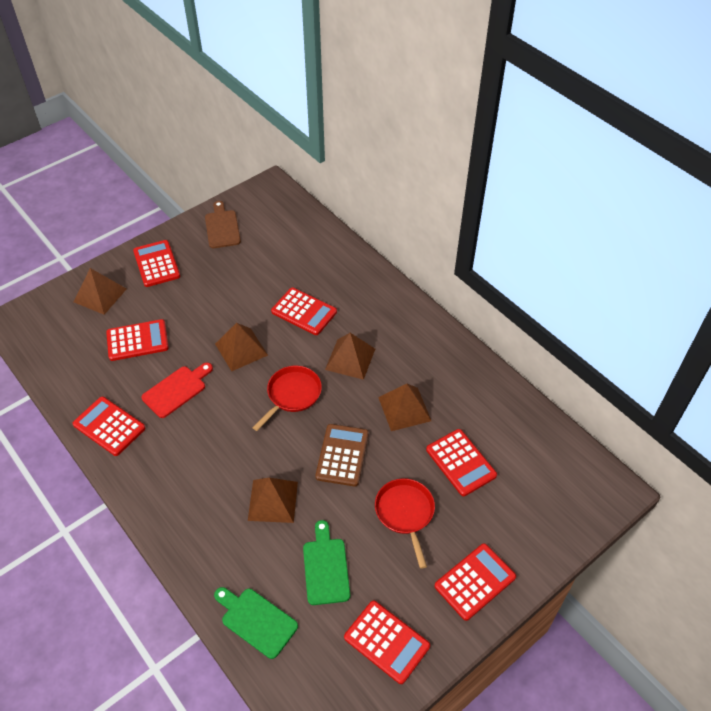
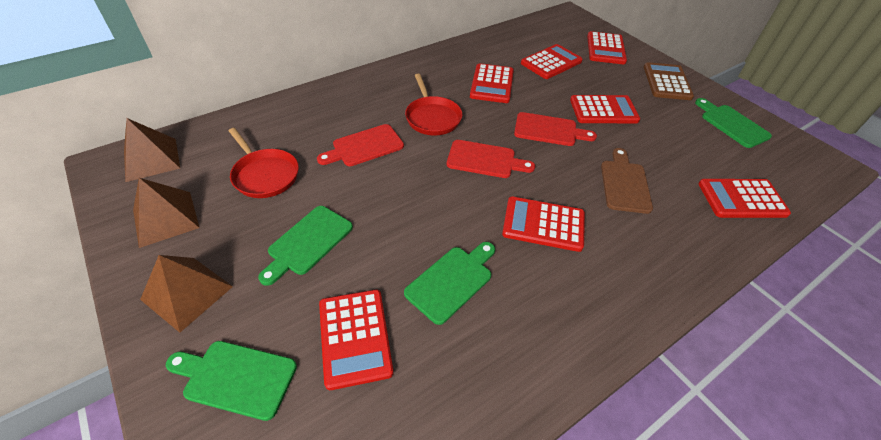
brown pyramid: [73,268,126,315] [215,323,268,371] [248,478,298,523] [325,333,375,380] [378,384,431,431] = 5 -> [124,118,180,182] [133,178,199,248] [140,255,233,332] = 3
green cutting board: [214,587,298,659] [303,520,350,605] = 2 -> [166,341,297,421] [258,206,353,286] [404,242,495,325] [695,98,772,148] = 4
red cutting board: [141,363,213,418] = 1 -> [317,124,404,166] [447,140,535,178] [514,112,597,146] = 3

